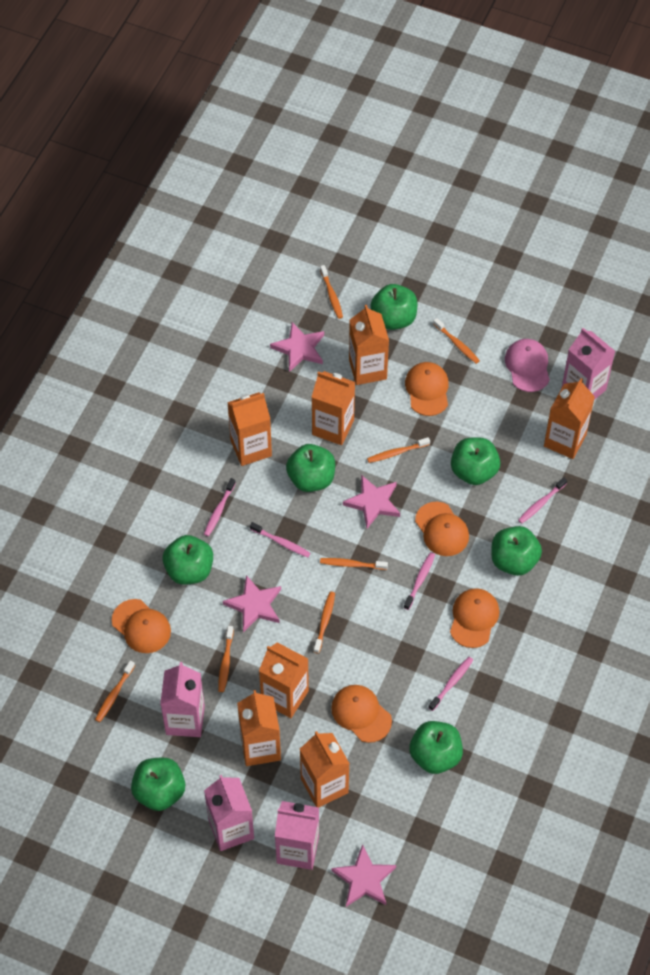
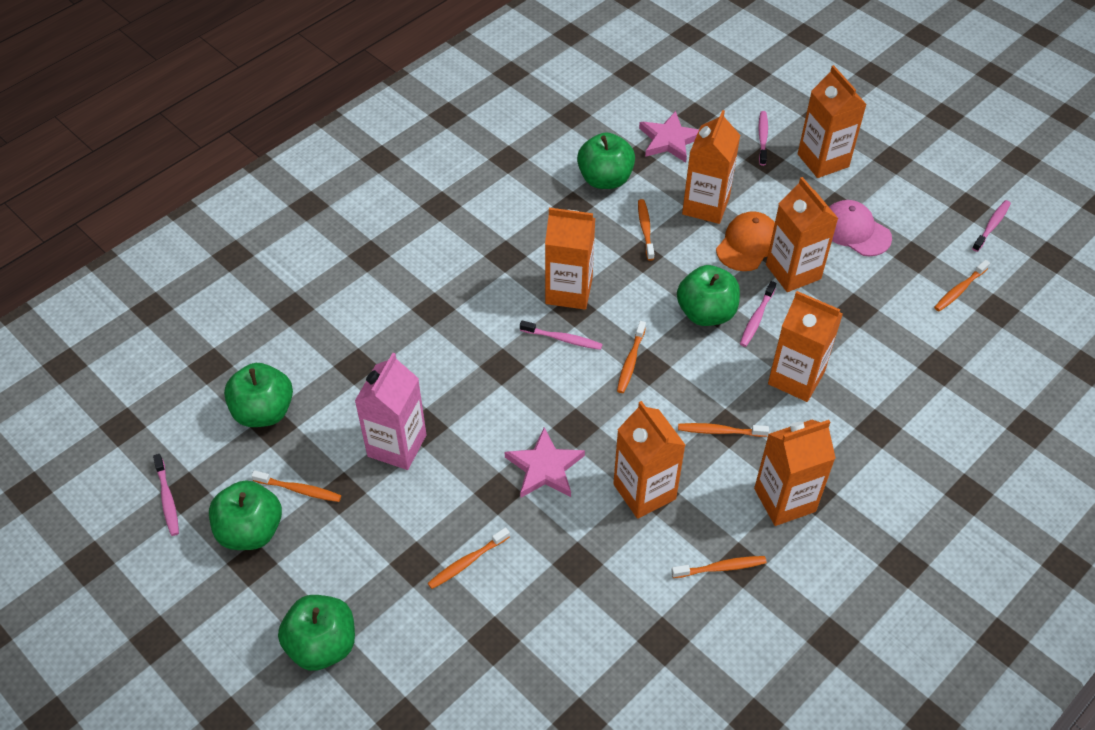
green apple: [131,757,185,811] [163,535,213,585] [286,444,335,492] [370,284,417,330] [409,721,463,774] [451,437,500,485] [491,526,542,576] = 7 -> [209,480,282,550] [224,363,293,427] [278,595,355,671] [577,132,635,189] [677,265,740,326] = 5
orange cap: [112,599,171,653] [331,685,392,743] [405,362,449,416] [415,502,469,556] [450,588,499,648] = 5 -> [716,211,775,271] = 1
pink carton: [160,662,205,737] [204,775,254,851] [275,801,319,870] [562,328,615,400] = 4 -> [355,353,426,470] = 1
pink star: [223,575,281,632] [270,322,324,372] [331,844,396,907] [343,475,400,529] = 4 -> [505,427,585,498] [639,111,699,163] = 2

